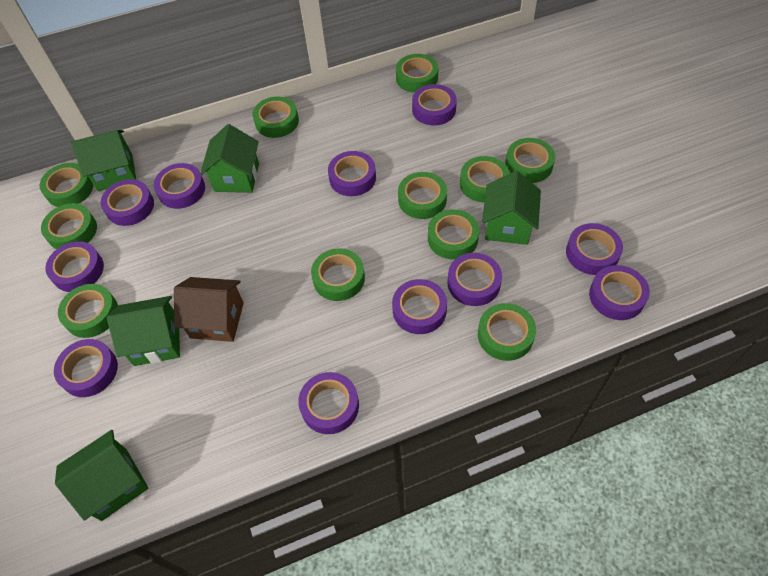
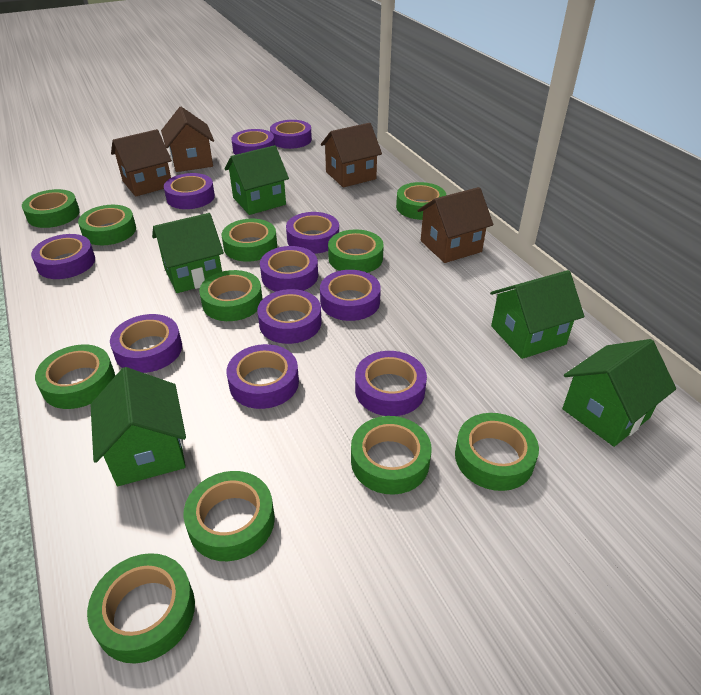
brown house: [174,277,244,342] = 1 -> [111,129,172,197] [161,107,214,172] [321,123,382,188] [417,187,493,263] = 4

